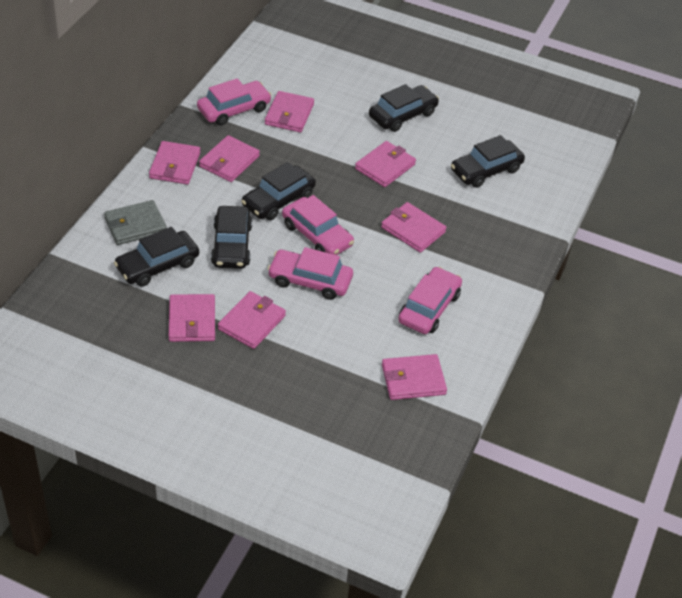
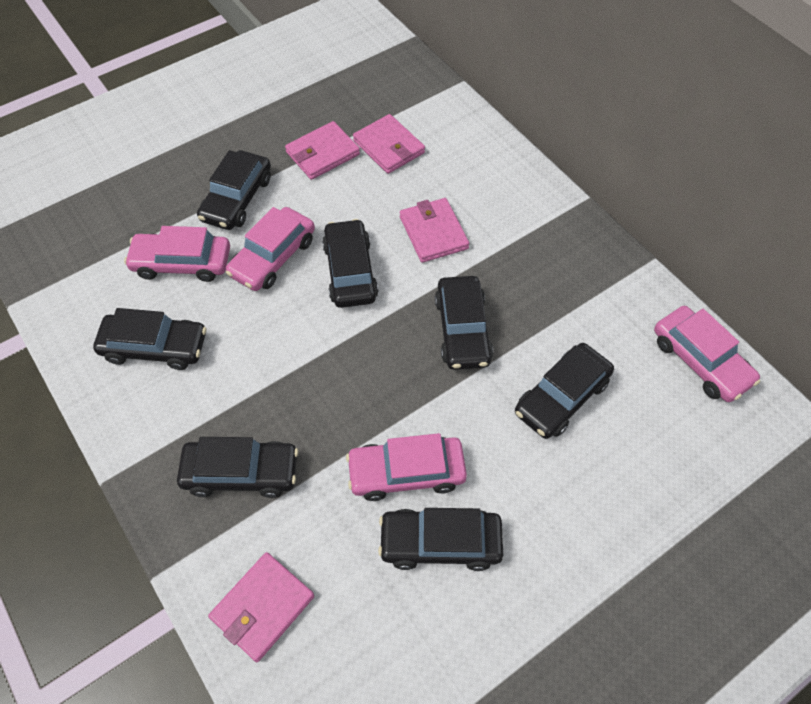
black car: [114,227,199,287] [211,206,252,269] [241,162,316,220] [369,84,439,132] [451,135,525,188] = 5 -> [93,308,206,370] [177,437,298,498] [197,150,271,230] [322,219,378,308] [378,508,503,571] [435,276,493,370] [515,343,614,439] = 7
grey wallet: [104,200,167,245] = 1 -> none = 0
pink wallet: [149,141,201,184] [169,294,215,342] [199,135,260,182] [218,291,286,349] [265,91,314,132] [355,141,416,187] [381,202,446,253] [382,354,447,400] = 8 -> [208,552,314,662] [285,121,360,180] [353,114,425,174] [400,198,469,263] = 4

